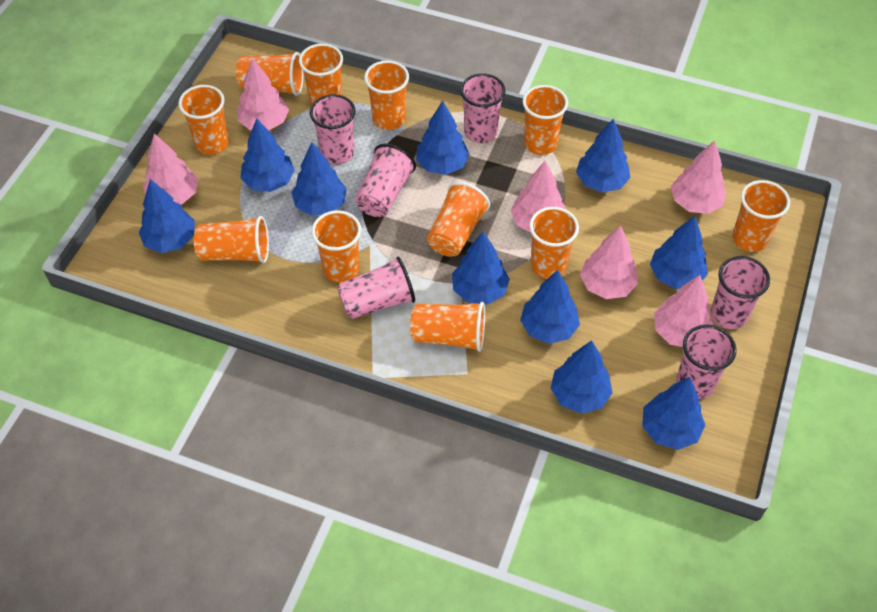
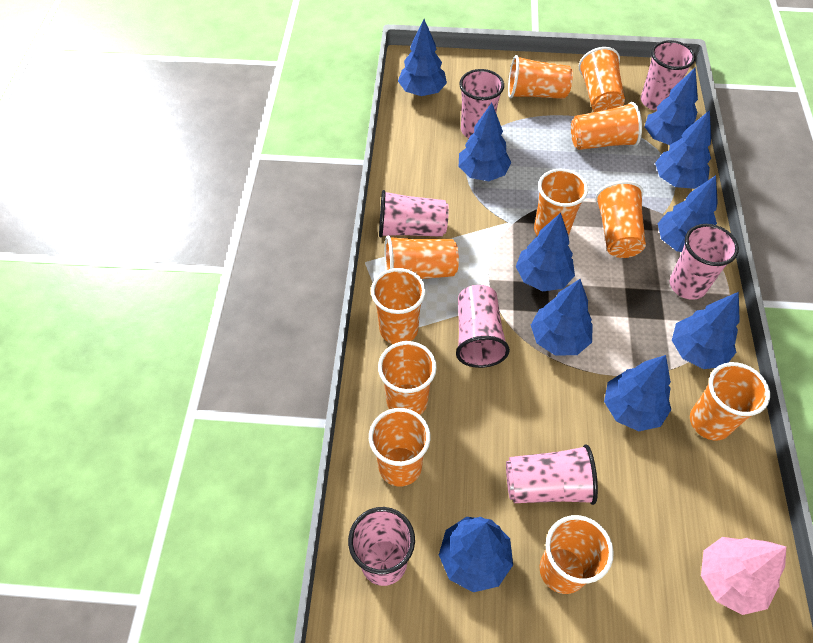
pink cup: [310,94,356,165] [337,257,415,319] [355,144,416,217] [460,73,505,143] [676,325,736,399] [711,256,770,329] = 6 -> [348,507,415,586] [379,190,449,238] [456,285,510,368] [459,69,504,138] [506,444,598,505] [641,40,696,111] [670,224,739,300] = 7
pink tree: [143,133,198,205] [237,58,289,130] [511,161,566,233] [580,226,638,299] [654,275,714,347] [671,140,726,214] = 6 -> [701,537,786,615] = 1

